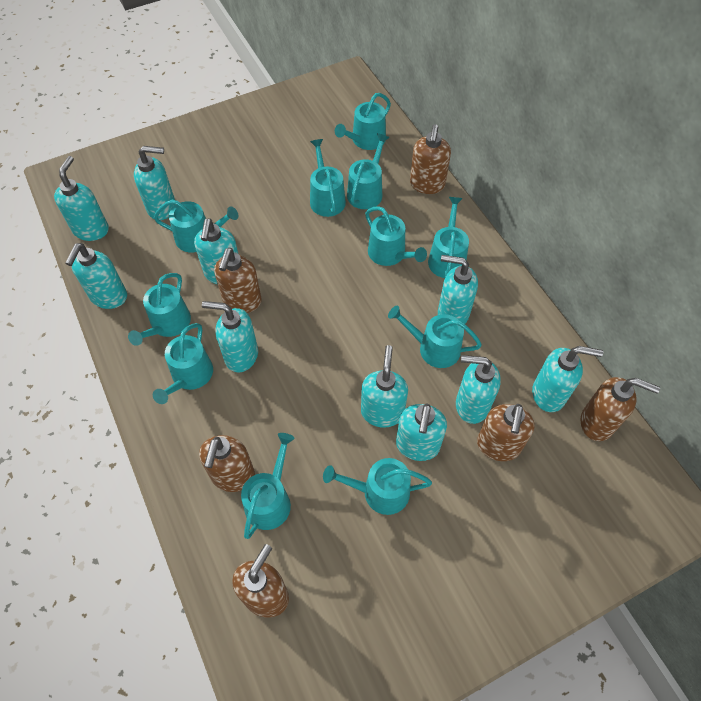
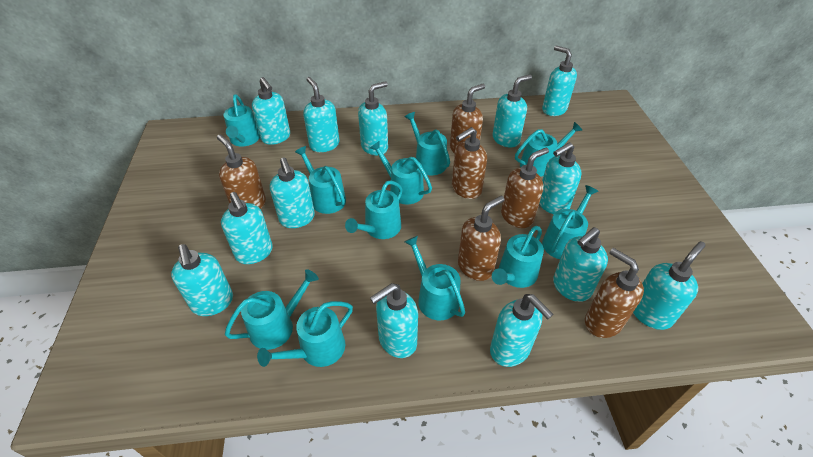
turquoise soap dispenser: [54,156,109,241] [66,243,127,309] [134,146,176,220] [194,218,238,284] [202,301,258,373] [361,345,408,428] [396,403,447,461] [438,255,478,324] [456,355,501,424] [532,346,603,412] = 10 -> [171,244,233,316] [221,192,273,264] [252,77,290,145] [270,157,315,228] [303,77,339,152] [358,81,388,156] [370,283,418,358] [490,294,553,367] [493,75,532,148] [539,142,582,214] [542,45,577,116] [553,227,608,302] [633,241,706,330] = 13

